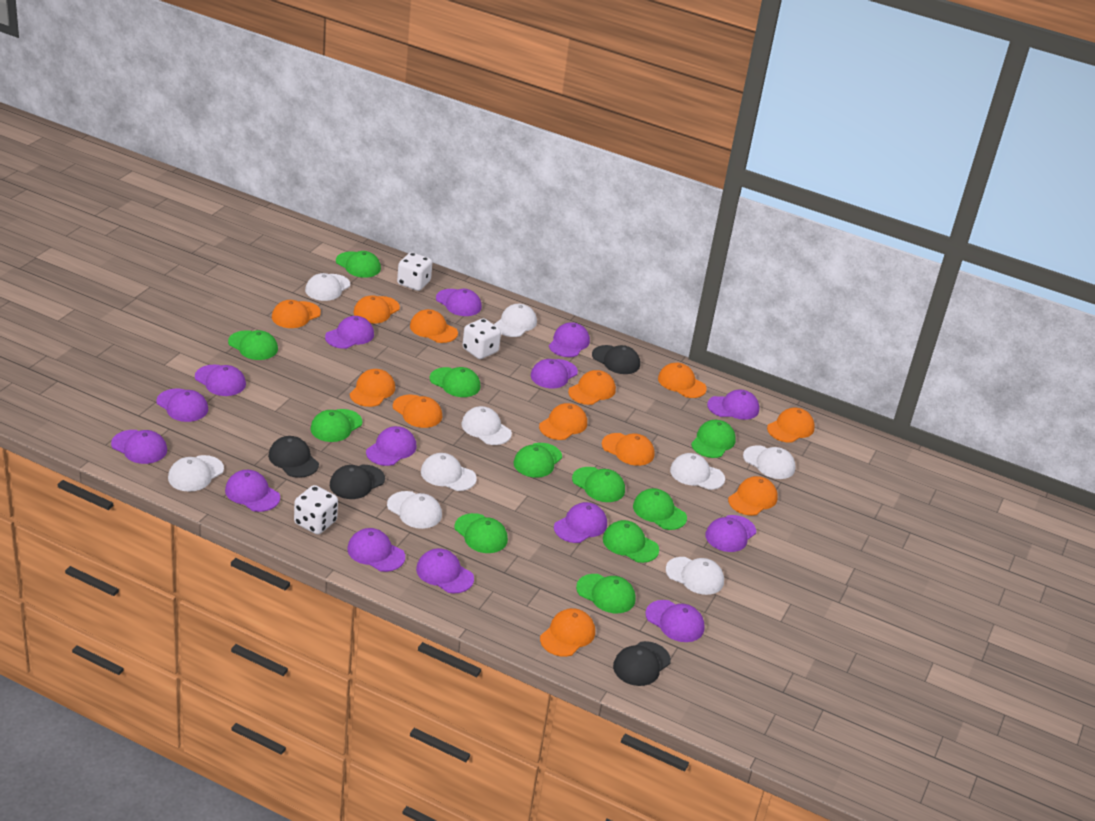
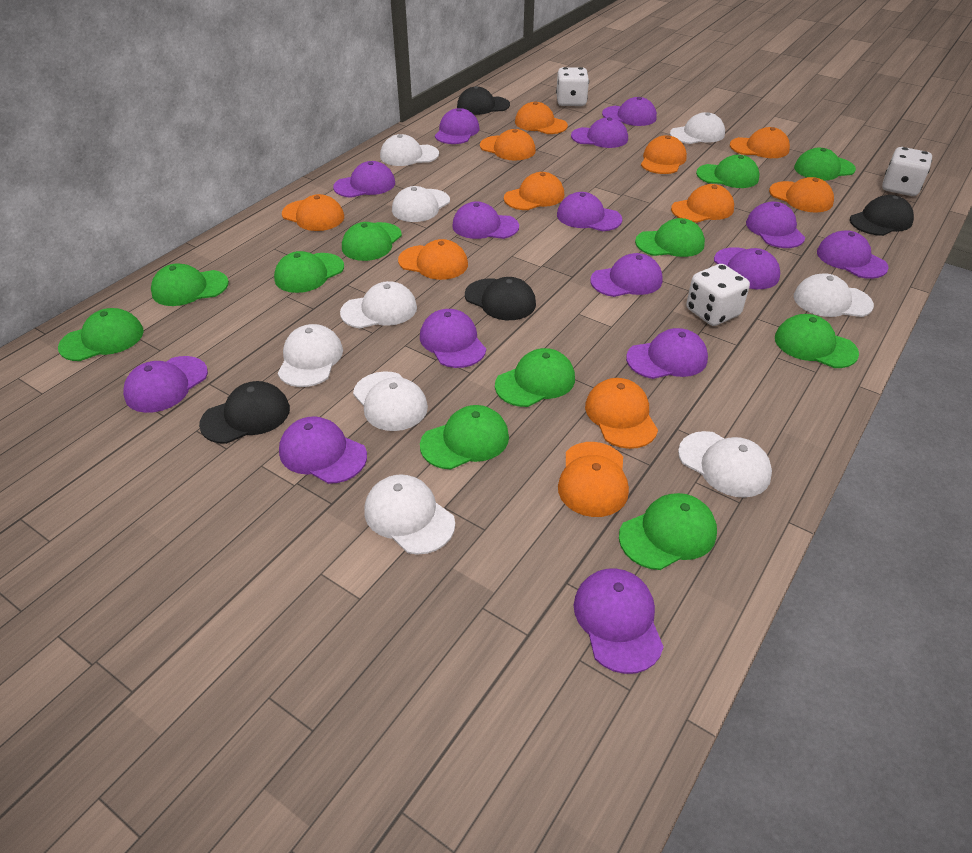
orange cap: [272,300,321,328] [350,369,395,407] [353,295,400,324] [393,395,442,428] [410,309,458,343] [539,403,587,440] [540,608,595,657] [568,370,616,405] [602,433,655,466] [658,363,707,398] [728,476,778,516] [767,408,815,443] = 12 -> [282,194,344,231] [398,239,468,280] [480,129,536,161] [504,172,564,210] [515,102,568,134] [558,442,629,517] [585,378,658,449] [641,135,687,174] [671,184,734,223] [730,127,790,158] [769,177,834,213] = 11

